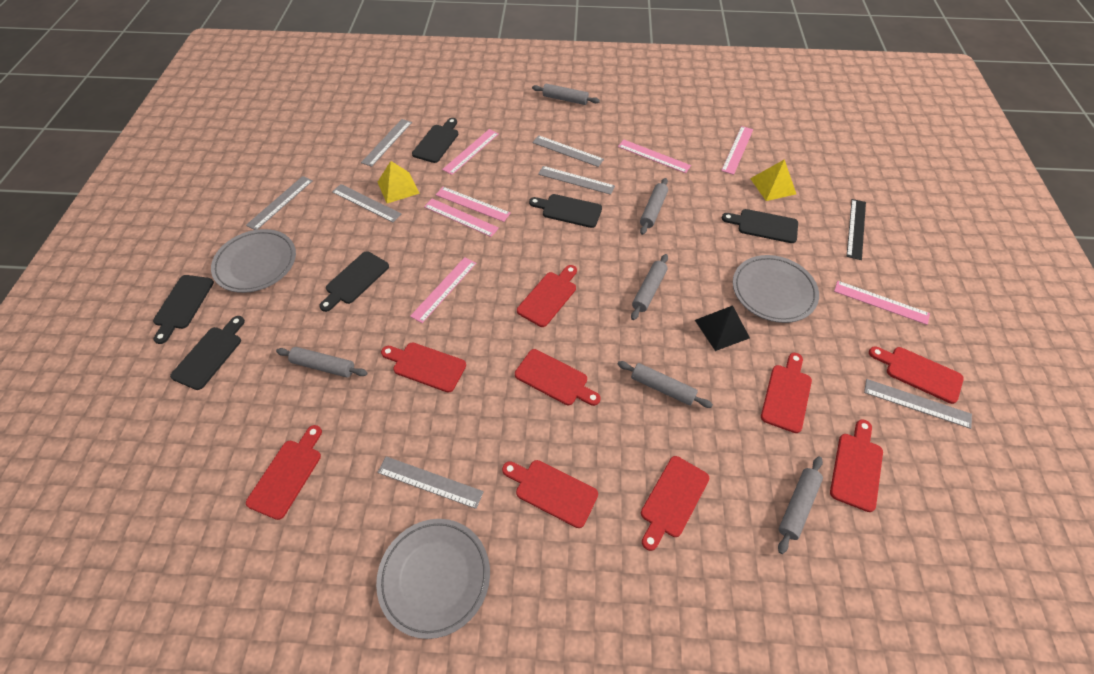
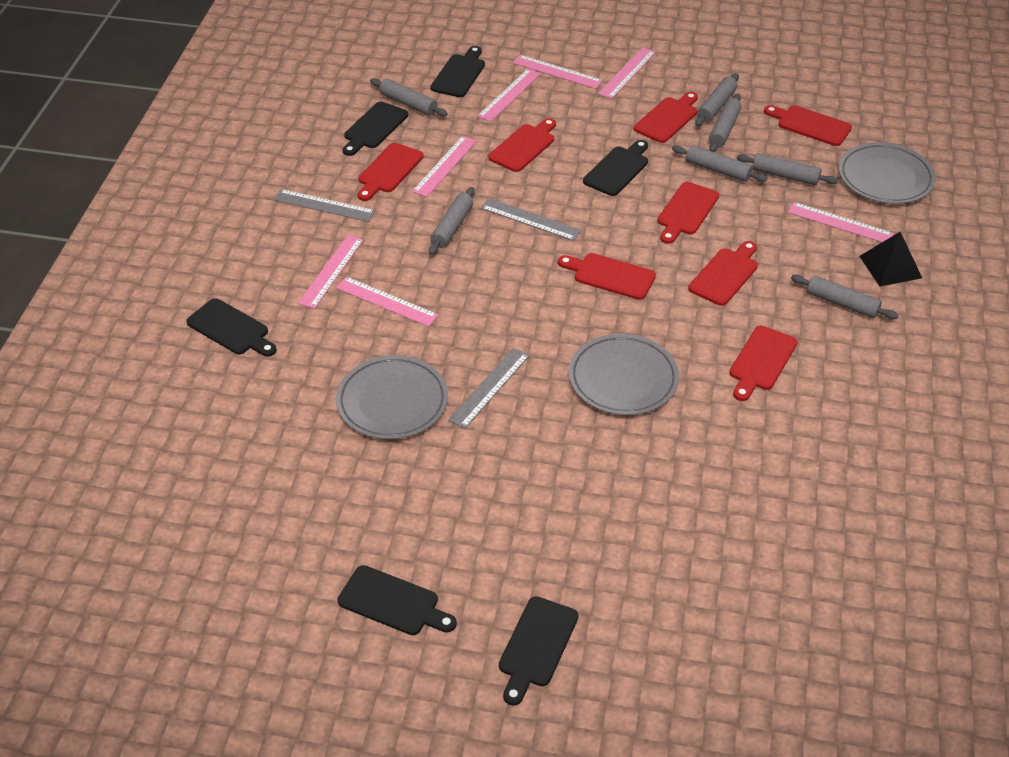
black ruler: [846,199,866,260] = 1 -> none = 0
grey rolling pin: [276,347,368,378] [532,84,600,105] [618,361,713,408] [631,254,668,320] [640,178,668,235] [778,456,823,554] = 6 -> [370,78,448,116] [429,187,475,255] [672,145,767,182] [695,73,739,126] [709,94,742,152] [737,153,838,185] [791,275,899,319] = 7
grey ruler: [246,176,313,230] [332,184,401,223] [361,119,412,167] [377,456,484,509] [532,135,604,167] [538,166,615,195] [864,379,972,429] = 7 -> [274,189,375,222] [448,348,529,429] [481,198,582,241] = 3
red cutting board: [246,425,322,520] [381,342,466,393] [502,460,598,528] [515,349,601,406] [517,265,577,327] [641,456,709,551] [761,353,812,433] [830,419,883,512] [869,346,964,404] = 9 -> [358,143,424,201] [488,118,556,172] [558,253,656,300] [634,92,698,143] [657,182,719,244] [688,241,758,306] [729,326,798,401] [764,105,852,146] = 8
yellow pyramid: [378,161,420,203] [750,159,796,201] = 2 -> none = 0

